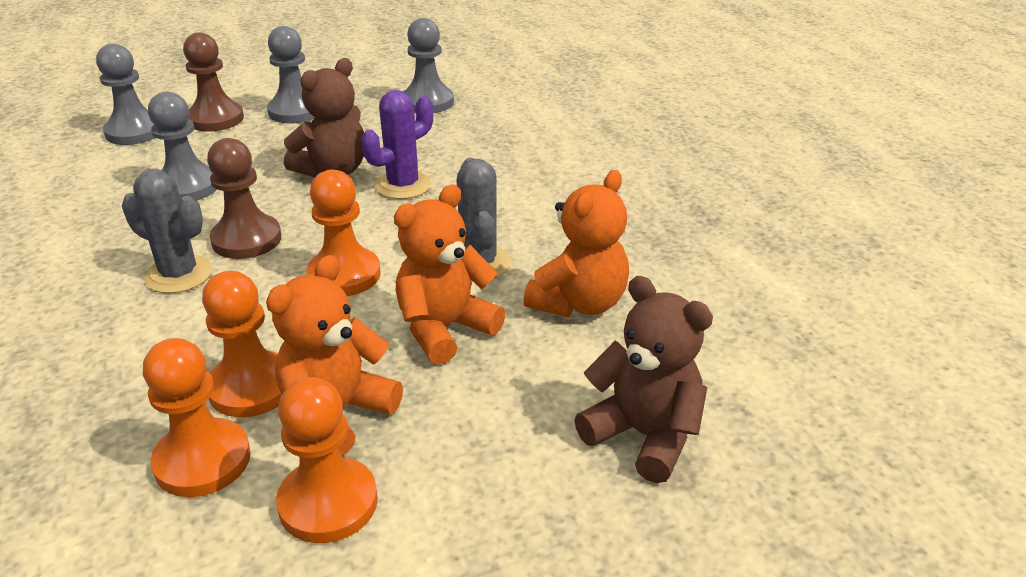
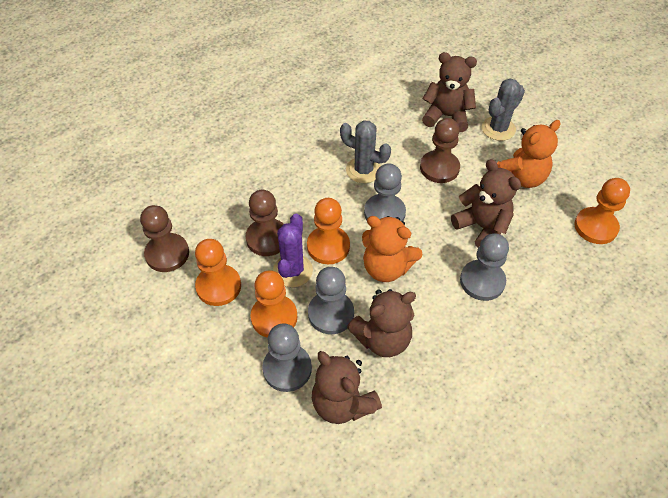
brown pawn: [183,32,244,131] [207,138,282,259] = 2 -> [140,205,189,272] [245,190,283,256] [420,118,460,183] = 3
brown teddy bear: [284,58,364,177] [574,276,713,483] = 2 -> [312,351,382,424] [347,289,416,357] [422,52,477,132] [451,159,521,248] = 4
orange teddy bear: [266,255,403,455] [394,184,505,365] [523,170,629,317] = 3 -> [362,216,423,282] [497,120,561,188] = 2

